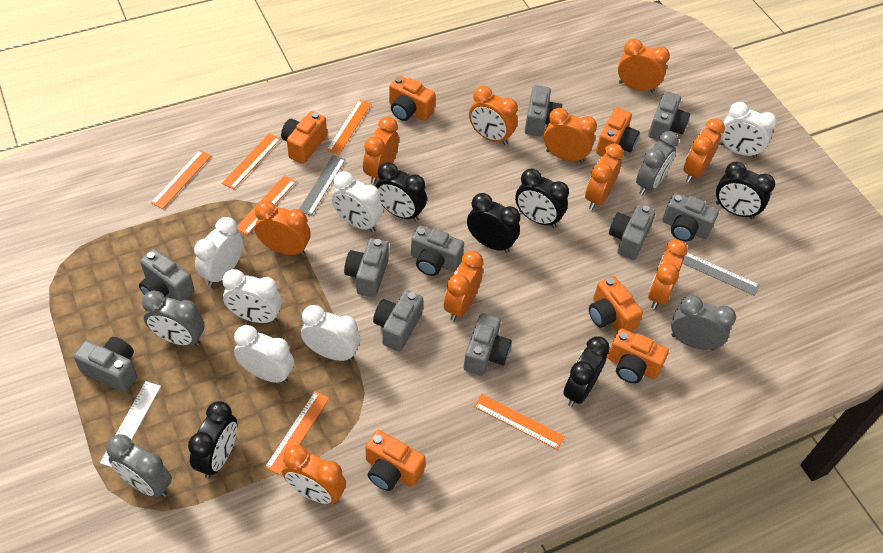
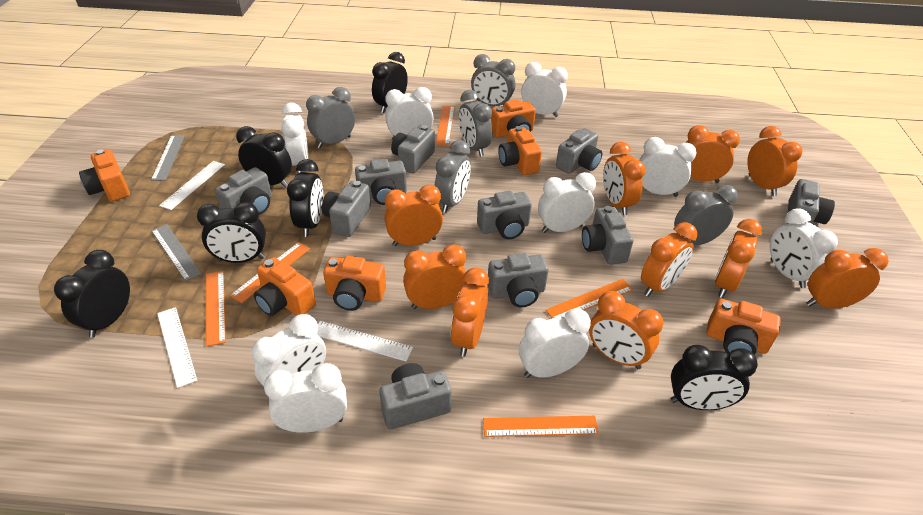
grey clock: [106,434,172,497] [142,291,205,346] [636,131,679,195] [671,295,736,350] = 4 -> [306,87,355,148] [434,140,471,213] [459,90,492,157] [471,54,515,106] [674,185,738,245] = 5
orange ruler: [151,150,211,209] [222,133,280,190] [237,175,296,235] [265,391,329,475] [326,99,371,155] [474,394,565,450] = 6 -> [206,271,226,347] [230,242,310,303] [436,105,455,145] [483,416,599,437] [545,279,633,318] = 5
white clock: [194,217,243,287] [222,269,282,323] [234,325,294,383] [301,305,360,361] [331,171,383,232] [720,102,777,158] = 6 -> [252,314,326,386] [264,363,347,433] [281,102,308,173] [385,87,434,140] [519,308,591,378] [521,62,568,117] [538,172,596,233] [639,137,697,197] [770,208,838,288] = 9
white ruler: [100,381,161,468] = 1 -> [157,307,197,388] [159,161,225,210] [317,321,413,362] = 3

